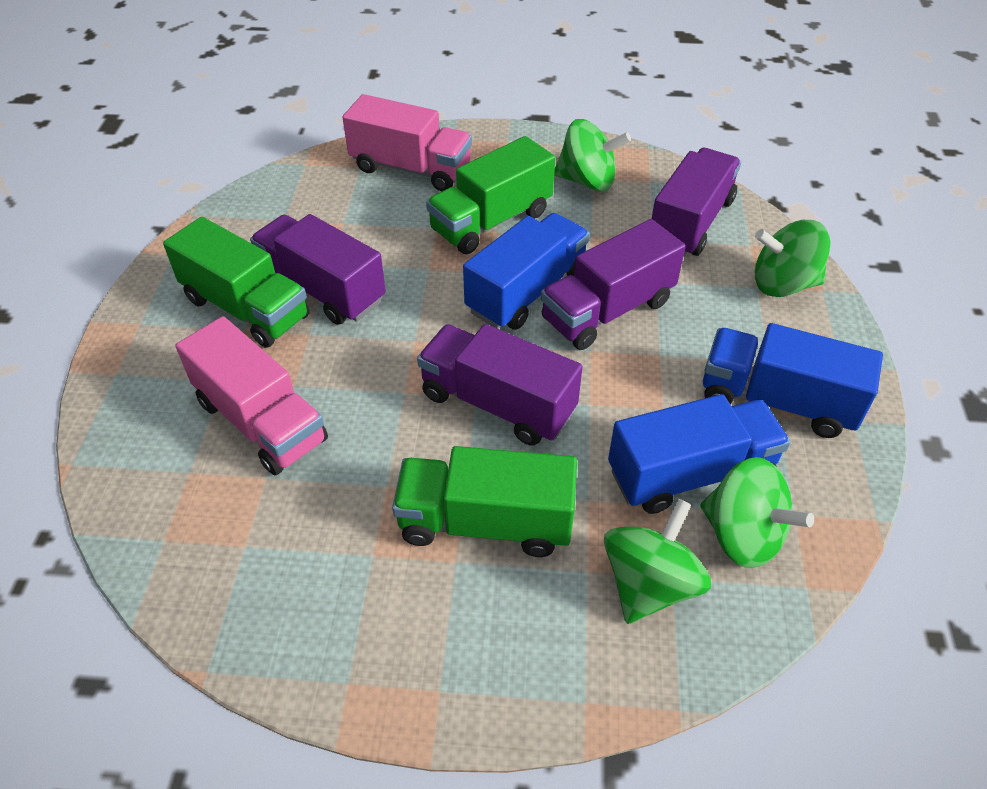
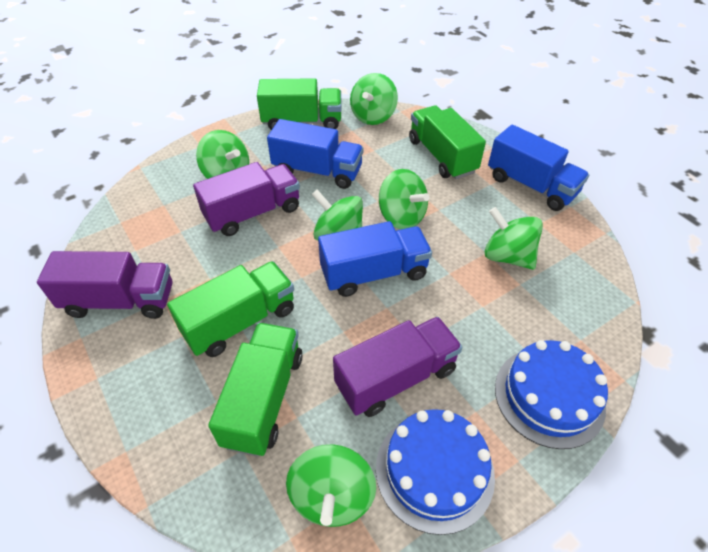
blue cake: none = 0 -> [376,409,495,535] [495,340,608,449] = 2
green spinning top: [554,119,631,192] [604,499,711,624] [700,457,814,568] [755,220,830,297] = 4 -> [196,130,249,179] [286,444,376,527] [312,189,363,241] [350,73,398,125] [379,169,430,229] [485,207,543,270] = 6
green truck: [163,217,310,348] [392,446,577,557] [426,136,555,254] = 3 -> [167,261,294,357] [208,323,303,457] [257,78,342,130] [409,105,486,179] = 4
pink truck: [175,316,328,475] [342,94,472,191] = 2 -> none = 0
purple truck: [250,214,386,325] [417,324,583,446] [541,219,686,350] [652,148,741,257] = 4 -> [37,251,172,319] [193,162,300,236] [333,317,463,417] = 3

